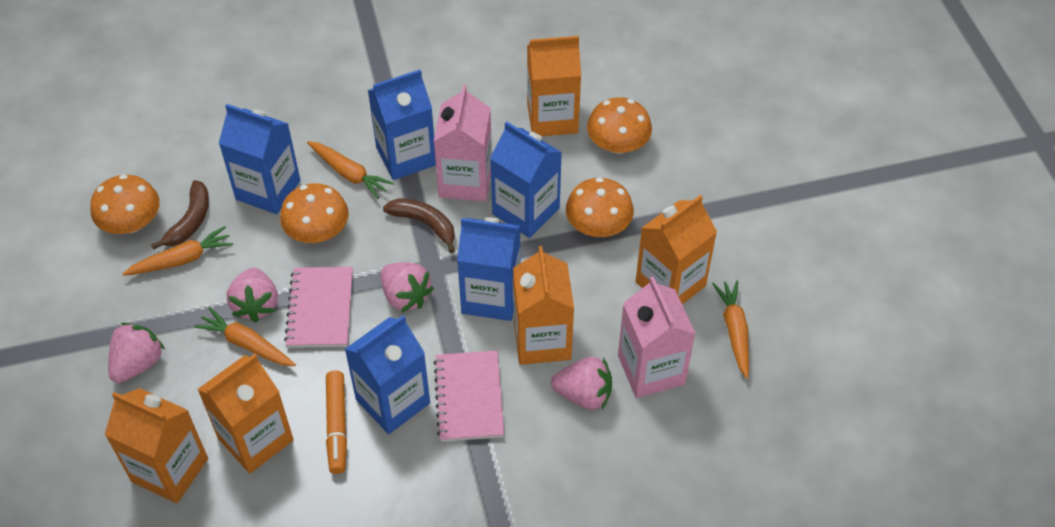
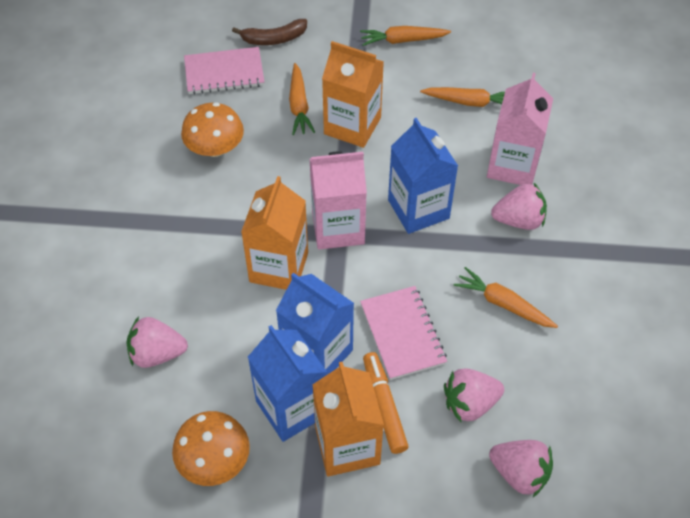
blue carton: [219,104,300,214] [345,315,430,434] [368,70,436,180] [457,217,520,321] [490,121,562,238] = 5 -> [248,325,327,442] [276,273,354,375] [388,118,458,234] = 3
brown banana: [151,180,209,250] [383,198,455,253] = 2 -> [232,19,307,45] = 1
orange carton: [105,388,208,503] [197,354,294,473] [513,246,574,365] [527,36,581,136] [636,195,717,304] = 5 -> [241,176,308,290] [312,361,384,477] [322,41,384,148] = 3
orange mushroom: [90,174,160,234] [280,183,349,243] [566,177,634,237] [587,97,652,154] = 4 -> [172,411,250,486] [181,102,244,157] = 2

